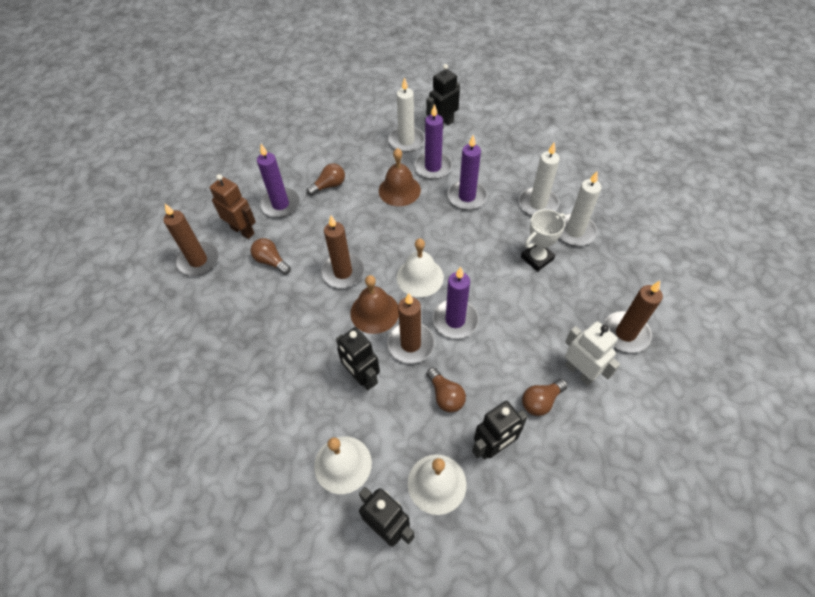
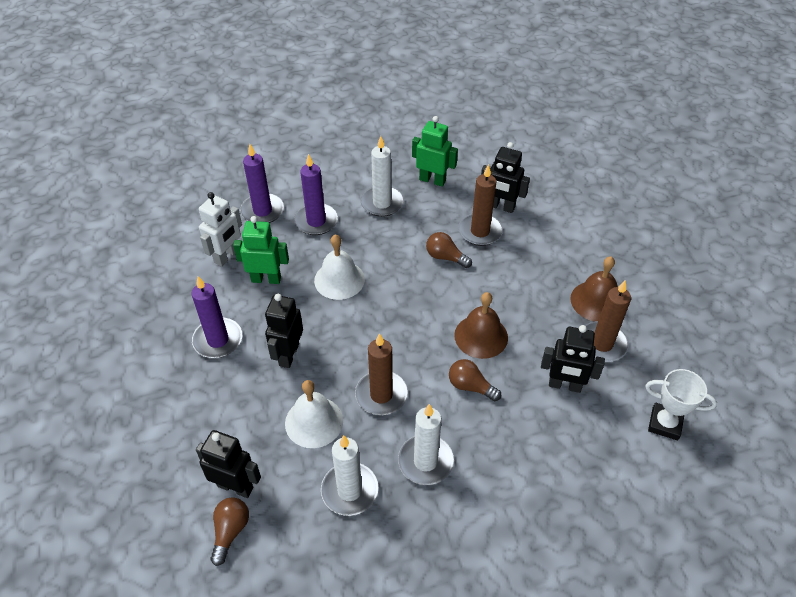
brown candle: [163,204,219,276] [321,216,364,288] [387,293,435,364] [603,281,663,353] = 4 -> [355,333,408,415] [458,164,503,246] [585,280,631,362] = 3
brown light bulb: [251,238,291,275] [307,163,345,196] [427,367,466,413] [522,379,568,416] = 4 -> [210,497,249,566] [426,232,472,268] [449,359,501,401] = 3
brown robot: [210,174,256,239] = 1 -> none = 0
green robot: none = 0 -> [233,216,289,284] [412,116,458,187] = 2
purple candle: [257,144,300,218] [414,104,452,179] [432,267,479,339] [448,135,487,210] = 4 -> [191,276,242,358] [240,144,284,223] [294,154,338,235] = 3
white bell: [314,436,372,494] [397,238,444,297] [408,454,466,515] = 3 -> [285,380,343,448] [314,234,365,300] = 2

